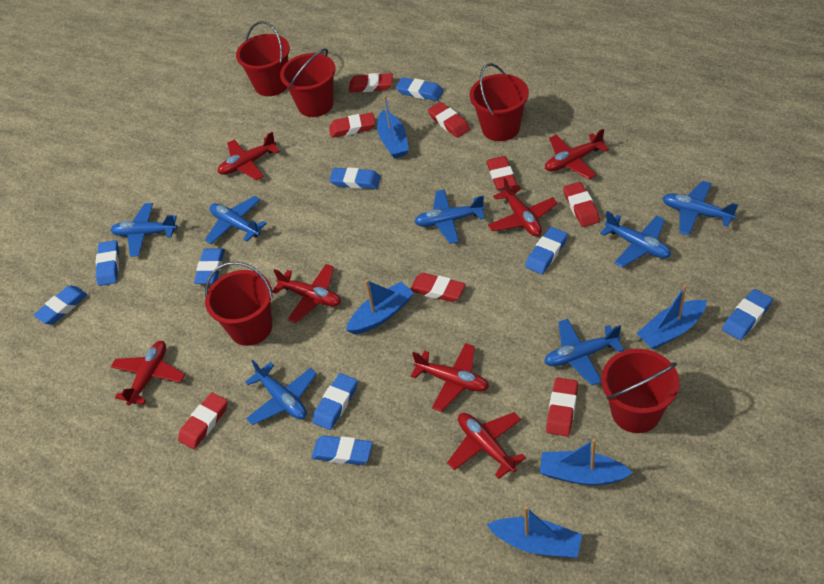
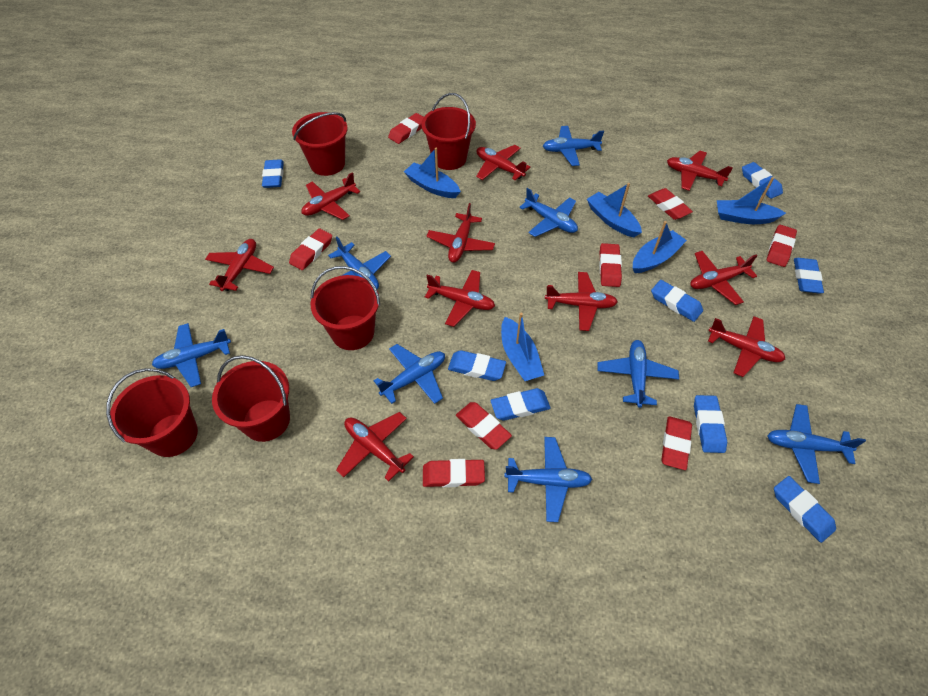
blue eraser: [34,286,88,324] [96,240,119,286] [194,248,225,284] [312,373,358,430] [312,436,373,465] [329,167,381,189] [396,77,444,101] [525,227,568,274] [722,289,773,340] = 9 -> [262,159,284,188] [448,350,506,381] [491,388,551,421] [651,280,703,322] [694,395,727,453] [742,162,783,199] [774,476,836,543] [794,258,824,293] = 8
blue plane: [110,203,178,257] [205,196,267,244] [245,360,317,425] [414,189,485,244] [544,319,624,385] [600,211,671,268] [662,181,738,235] = 7 -> [152,323,231,387] [328,237,391,289] [374,344,445,404] [504,437,592,522] [519,188,578,237] [543,126,604,166] [598,340,679,408] [768,404,866,484] = 8
red plane: [111,341,185,405] [218,132,280,180] [272,264,341,323] [411,343,489,412] [447,412,526,479] [488,178,558,236] [545,129,609,179] = 7 -> [205,239,274,291] [302,172,360,220] [336,412,414,482] [425,270,495,327] [426,203,495,263] [476,145,531,181] [545,272,618,331] [667,151,733,191] [690,251,757,305] [708,316,785,377] = 10

